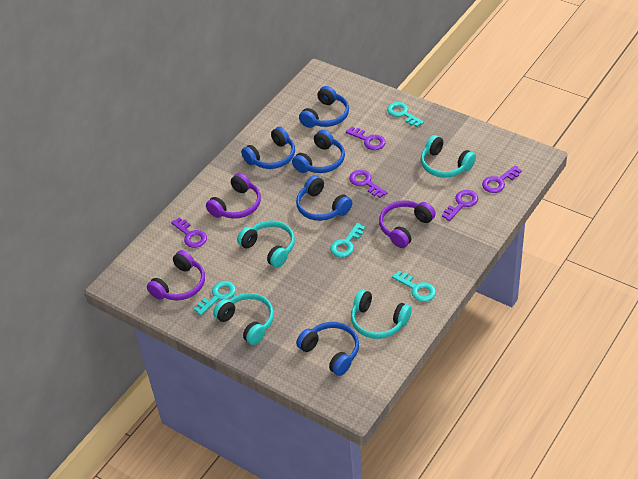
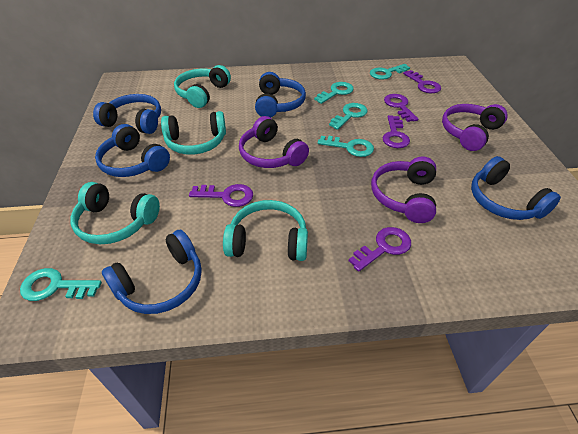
turquoise key: [194,281,236,316] [330,223,365,257] [387,102,424,127] [392,271,436,302] = 4 -> [20,268,102,301] [314,82,354,104] [318,136,374,157] [329,103,368,130] [370,64,410,80] = 5

